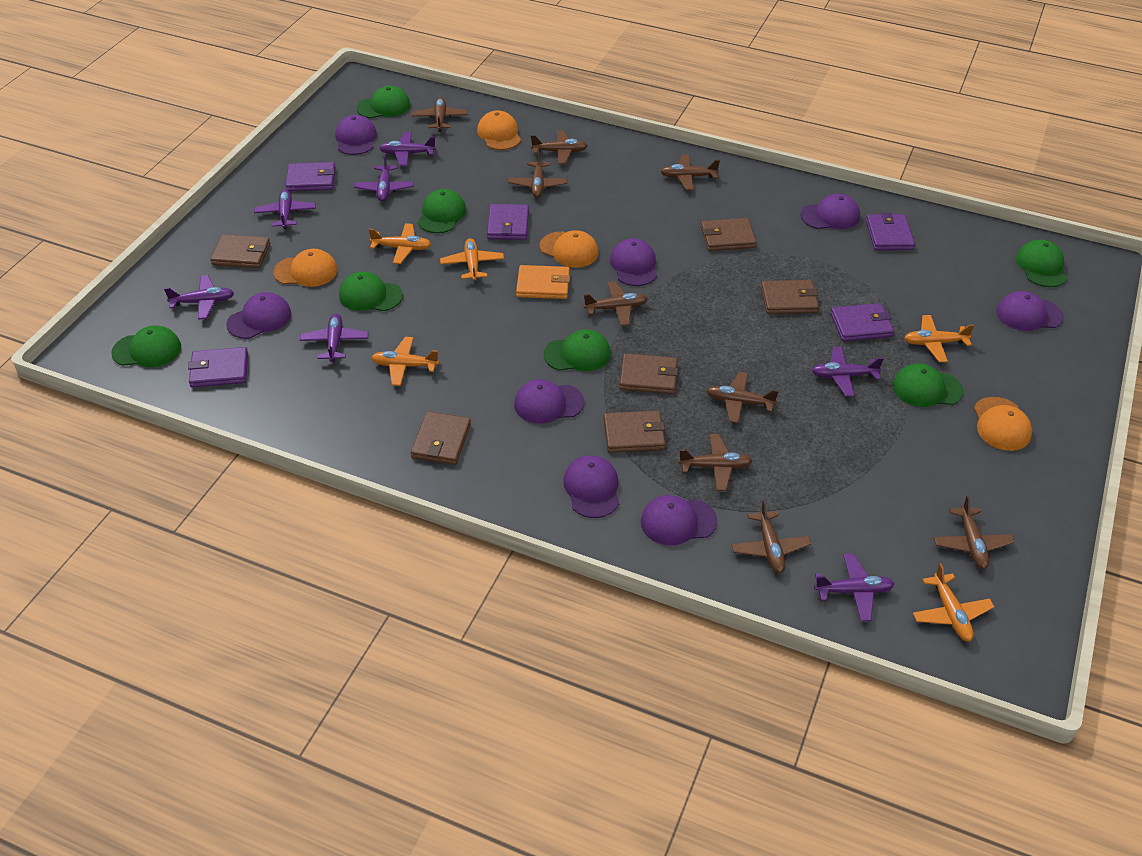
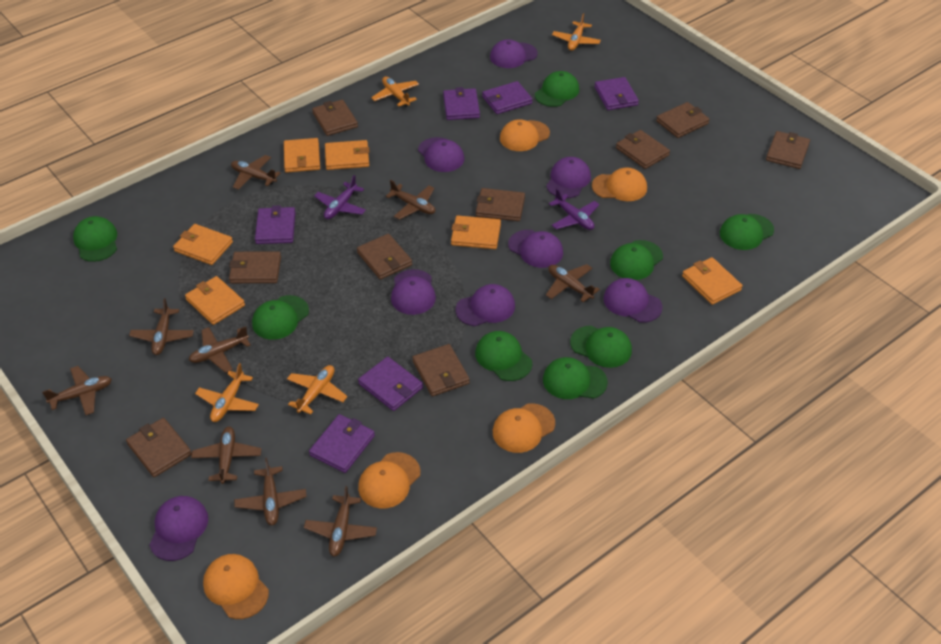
brown wallet: [210,234,270,268] [411,411,471,465] [604,410,666,453] [620,353,678,394] [701,218,756,251] [761,280,819,314] = 6 -> [126,418,192,477] [229,251,281,283] [312,100,358,136] [357,234,412,280] [412,344,470,396] [476,188,525,221] [616,130,670,169] [656,102,710,138] [766,131,810,169] = 9
green cap: [111,325,181,367] [339,272,403,311] [356,86,411,118] [418,189,466,233] [544,329,611,371] [893,363,963,407] [1016,240,1067,287] = 7 -> [73,216,117,262] [252,295,309,340] [475,331,532,381] [535,71,579,107] [543,357,608,399] [570,326,632,368] [610,240,663,280] [720,214,774,250] = 8
orange cap: [273,249,337,287] [477,110,521,150] [540,230,599,268] [974,397,1032,451] = 4 -> [203,554,269,619] [358,452,420,508] [493,403,555,453] [500,119,550,151] [592,168,647,201] = 5
orange plane: [368,223,432,264] [371,337,439,386] [440,238,504,281] [904,315,974,362] [913,563,994,641] = 5 -> [195,363,259,422] [287,365,347,414] [371,77,419,107] [552,13,601,51] = 4
orange wallet: [516,265,570,299] = 1 -> [173,224,233,265] [185,276,245,325] [284,138,320,173] [325,140,369,170] [451,215,501,249] [682,257,743,305] = 6
purple plane: [164,275,234,320] [254,189,316,229] [300,314,369,362] [354,154,414,202] [379,132,436,166] [812,347,883,397] [814,553,894,621] = 7 -> [314,175,366,219] [549,188,599,230] = 2
purple wallet: [188,347,248,387] [285,162,335,191] [487,204,529,240] [831,303,894,341] [866,212,915,250] = 5 -> [255,205,296,244] [309,414,375,473] [358,357,423,411] [443,87,480,120] [482,81,533,114] [594,77,639,110] = 6

